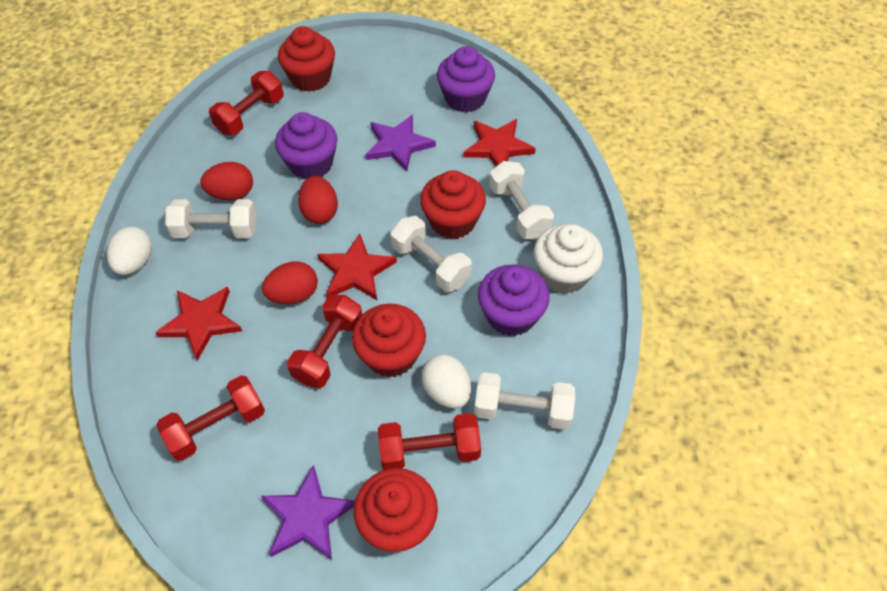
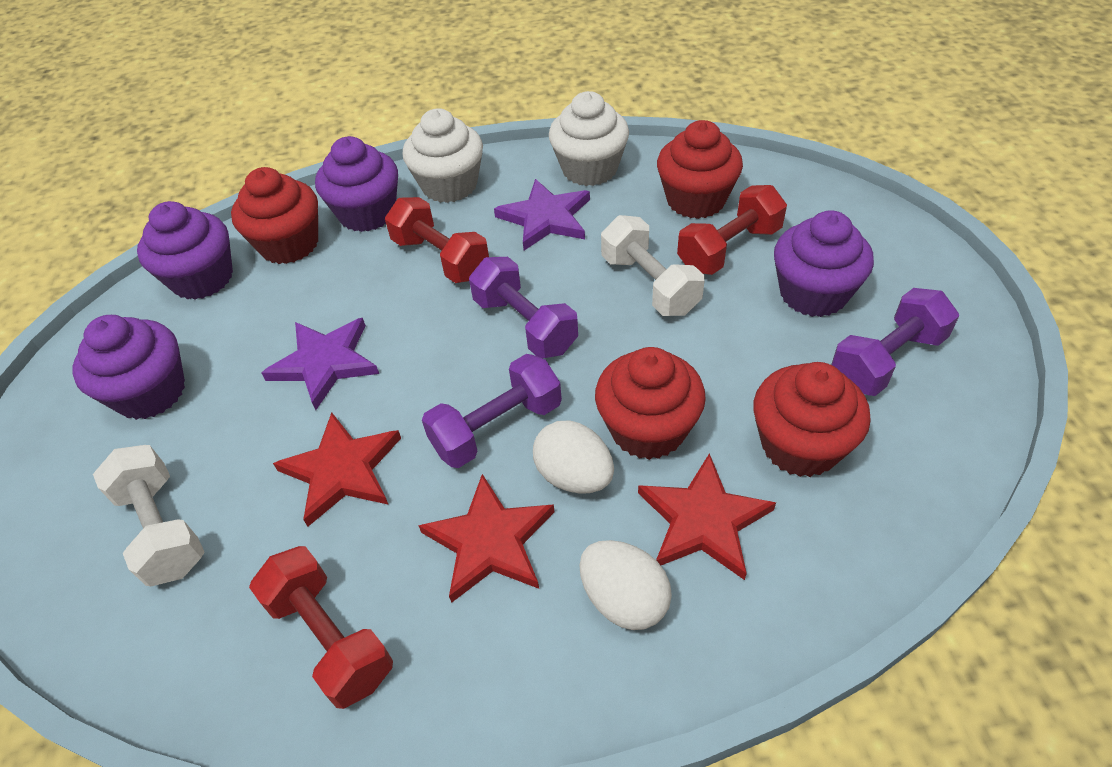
purple cupcake: [275,112,337,179] [437,46,495,113] [478,264,550,336] = 3 -> [72,315,185,420] [137,201,233,300] [315,136,398,232] [774,210,874,317] = 4
purple dumbbell: none = 0 -> [422,354,562,468] [469,257,578,358] [831,288,959,396] = 3
red dumbbell: [157,375,265,461] [209,71,284,135] [287,295,362,388] [378,413,481,470] = 4 -> [249,546,393,709] [385,197,489,283] [677,185,787,275] = 3
red egg: [200,162,253,200] [262,261,318,304] [298,176,338,224] = 3 -> none = 0
white cupcake: [534,224,603,294] = 1 -> [402,108,483,203] [549,91,629,186] = 2
white dumbbell: [165,199,256,238] [390,216,472,292] [474,372,575,430] [489,161,554,239] = 4 -> [93,445,204,587] [601,215,705,316] = 2

